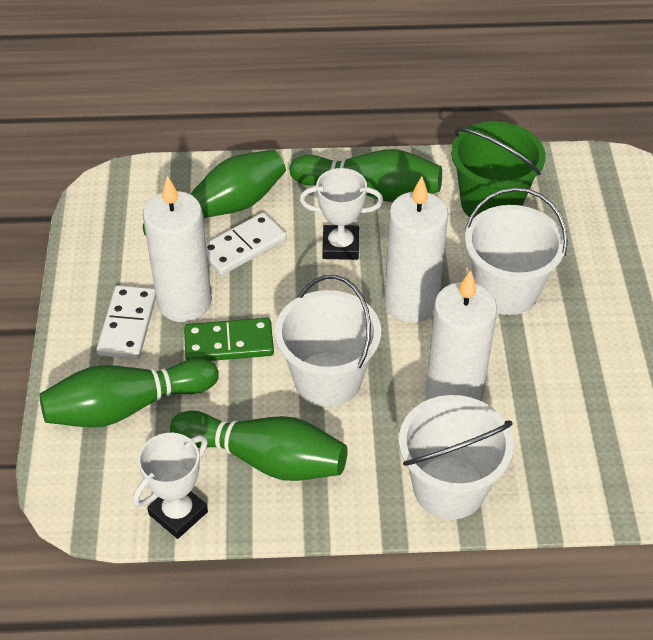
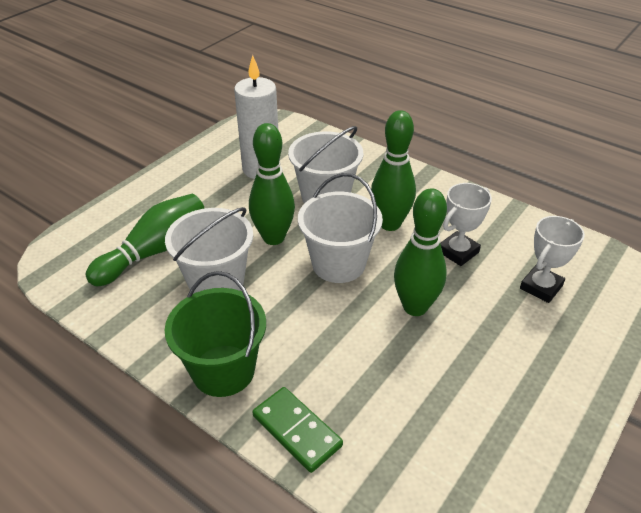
white candle: [143,176,212,322] [384,176,448,323] [425,270,497,401] = 3 -> [234,55,280,179] = 1
white domino: [96,285,156,359] [206,212,287,276] = 2 -> none = 0

